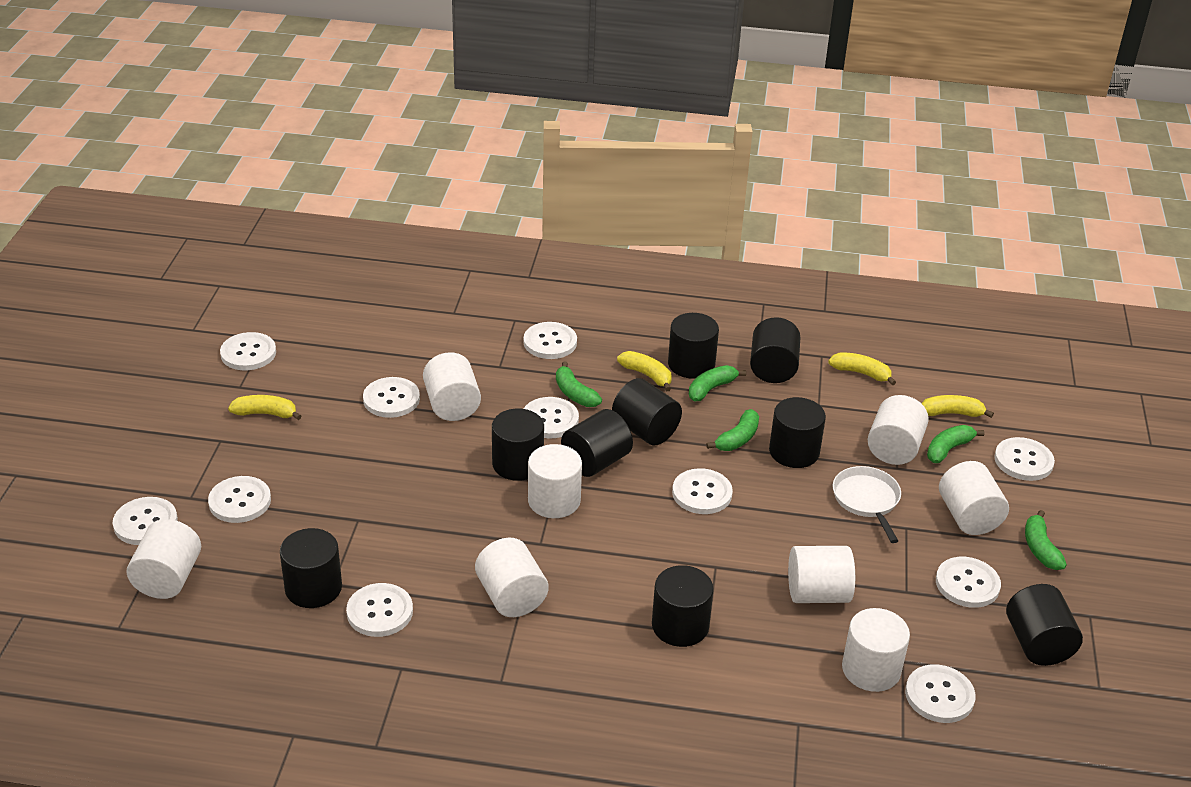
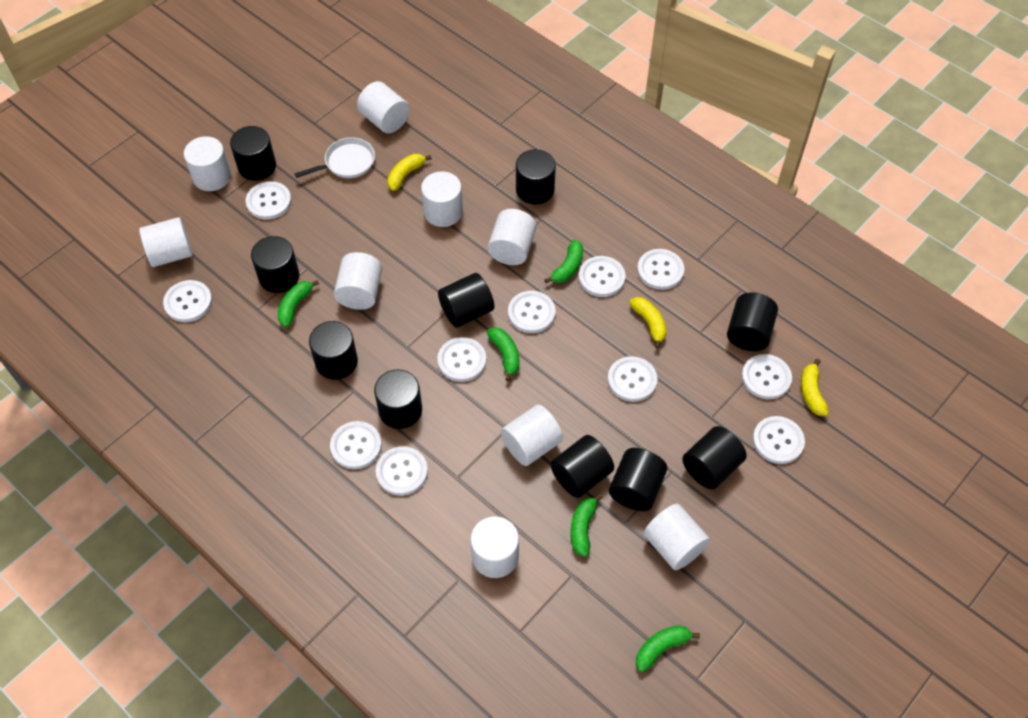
black cylinder: [280,528,342,608] [492,408,544,481] [561,409,633,477] [612,378,682,446] [652,565,714,647] [668,313,719,379] [750,317,800,383] [769,397,826,468] [1006,584,1083,666] = 9 -> [230,126,276,181] [251,236,299,293] [309,321,358,380] [374,370,422,429] [438,273,494,328] [516,149,556,204] [551,435,614,498] [609,448,667,511] [682,426,747,489] [727,292,778,351] = 10
white cylinder: [127,519,201,599] [423,352,481,421] [475,538,549,617] [528,444,582,518] [788,546,855,603] [842,608,910,692] [868,395,929,465] [939,461,1009,535] = 8 -> [139,217,193,267] [184,136,231,191] [334,252,382,310] [357,81,410,133] [421,171,463,227] [470,516,519,578] [488,209,537,265] [501,405,563,466] [644,504,710,570] = 9
yellow banana: [228,395,302,420] [617,351,672,392] [828,353,896,385] [922,395,994,418] = 4 -> [387,154,432,191] [629,297,667,348] [801,359,829,416] = 3

